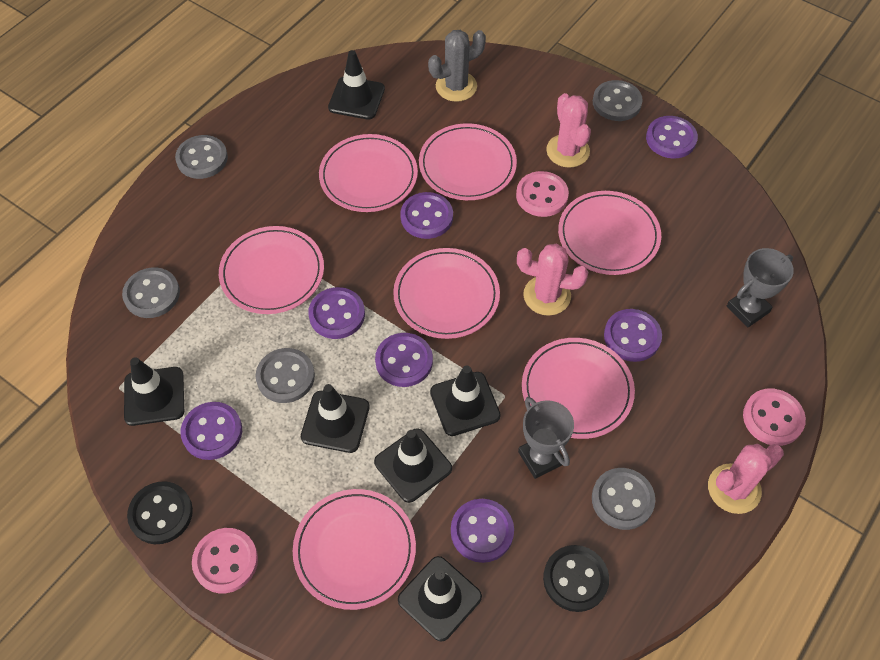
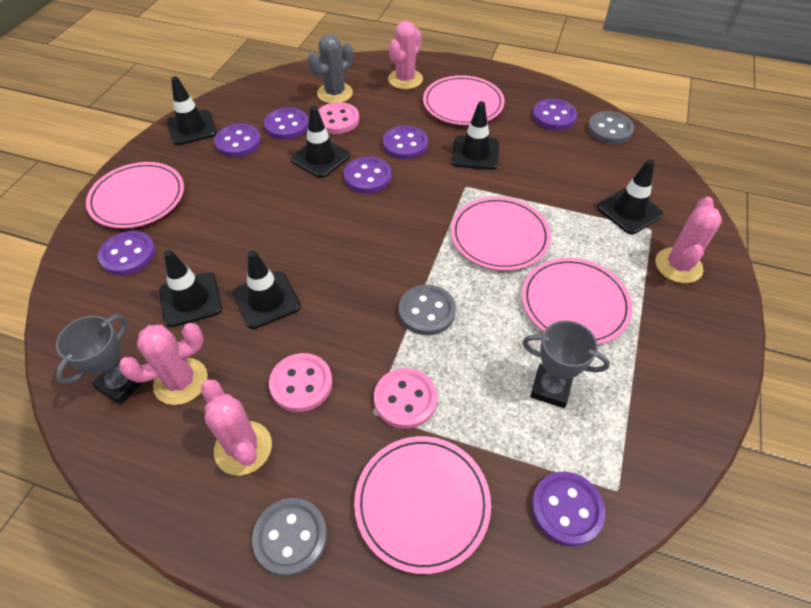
black button: [127,481,193,544] [543,545,609,612] = 2 -> none = 0
grey button: [122,267,180,318] [175,135,228,179] [255,348,315,403] [592,468,656,530] [593,80,643,121] = 5 -> [252,498,327,577] [399,285,456,335] [587,111,634,144] = 3
pink cactus: [517,244,588,316] [546,93,591,168] [708,444,784,514] = 3 -> [119,323,208,405] [201,380,272,475] [388,21,423,89] [656,197,722,283] = 4
pink plate: [219,226,324,314] [293,489,416,610] [319,134,418,212] [393,248,500,339] [419,123,517,200] [522,338,635,439] [558,191,661,275] = 7 -> [86,162,184,228] [354,436,491,574] [423,75,505,125] [451,197,551,271] [522,258,633,345] = 5

